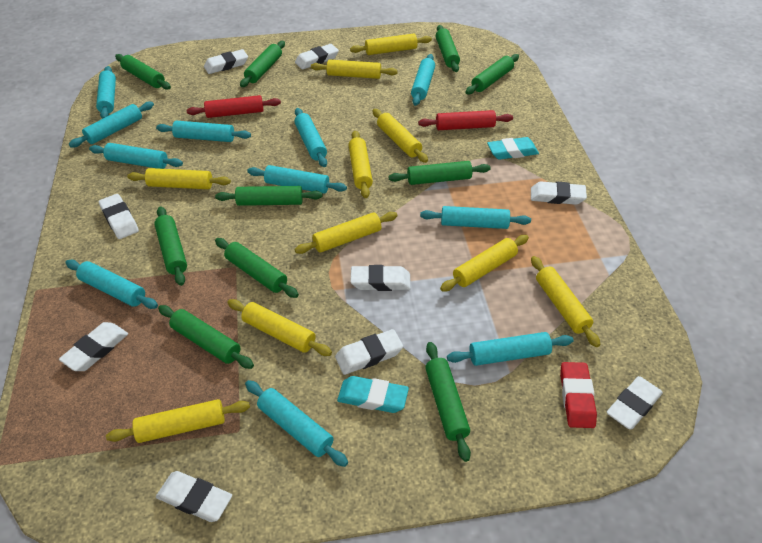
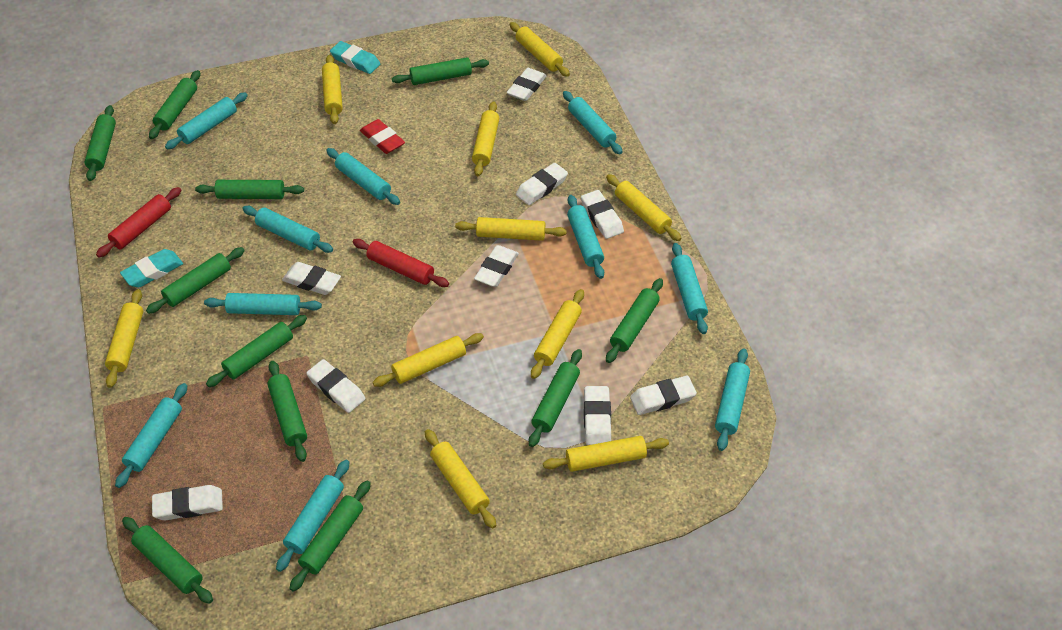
green rolling pin: [115,54,171,90] [154,206,187,286] [158,305,254,369] [215,186,323,206] [215,238,299,298] [240,41,285,87] [388,161,490,185] [425,342,471,462] [436,25,460,72] [465,54,519,95] = 10 -> [85,105,116,181] [122,517,213,604] [146,247,245,314] [149,70,200,139] [195,180,304,199] [206,315,307,387] [267,361,307,462] [289,481,371,592] [392,57,489,85] [529,349,582,447] [606,278,663,363] = 11
turquoise rolling pin: [65,260,158,309] [69,102,154,148] [89,143,183,169] [96,66,116,119] [156,121,251,142] [245,380,348,467] [247,165,347,194] [294,108,327,167] [411,54,435,106] [420,206,531,229] [447,332,574,366] = 11 -> [115,383,187,488] [165,92,248,150] [204,293,322,315] [242,206,333,253] [276,460,349,572] [326,148,400,205] [563,91,623,154] [567,195,604,279] [671,243,708,334] [715,348,750,451] = 10

